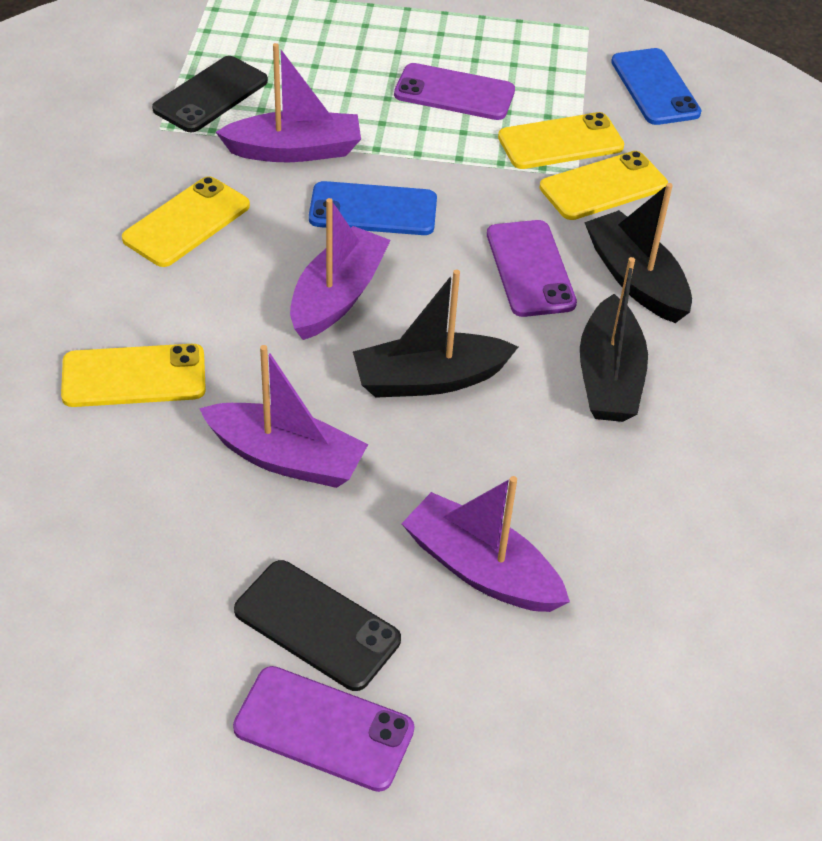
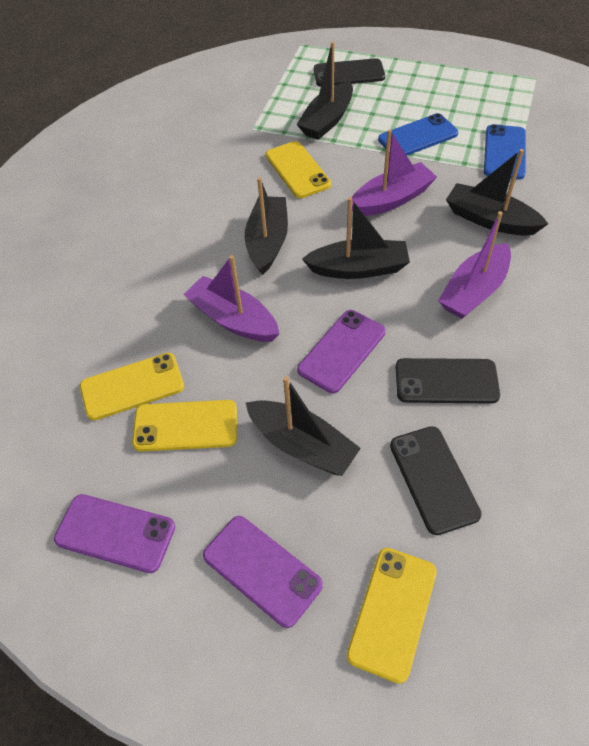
black boat: [353,270,518,398] [580,257,648,422] [584,183,692,323] = 3 -> [245,177,288,275] [246,376,361,476] [296,42,353,140] [302,197,410,279] [446,149,548,236] = 5
black phone: [152,56,268,132] [234,560,401,691] = 2 -> [314,58,385,87] [390,426,482,535] [396,358,500,404] = 3
purple boat: [199,345,368,488] [216,43,361,162] [290,198,391,340] [401,476,570,612] = 4 -> [183,255,280,342] [352,129,437,216] [438,211,511,319] = 3

